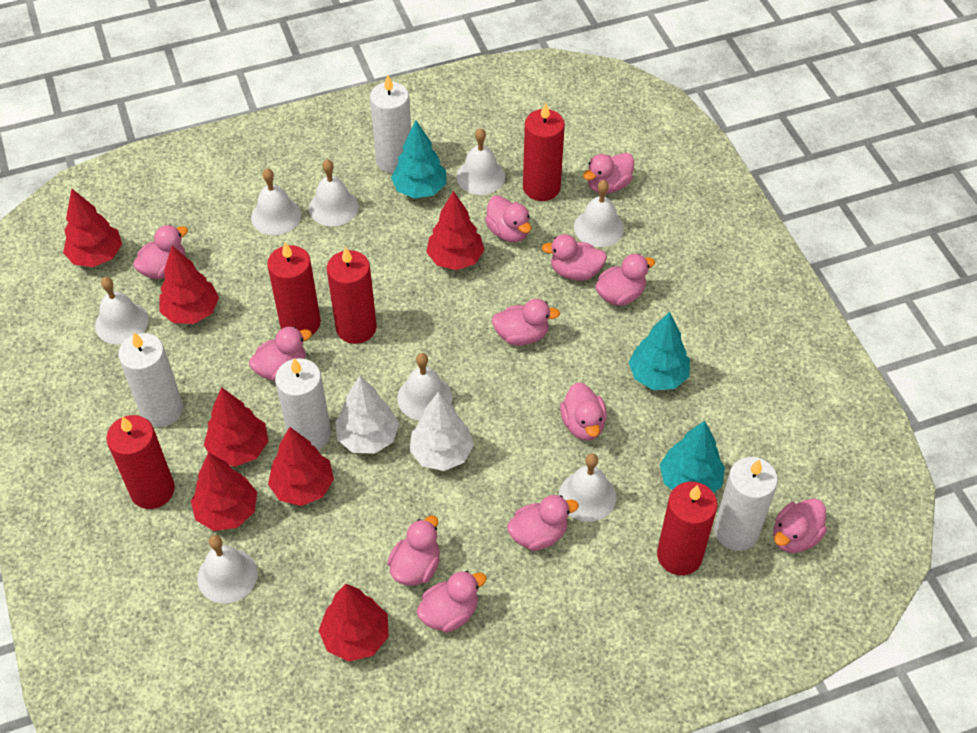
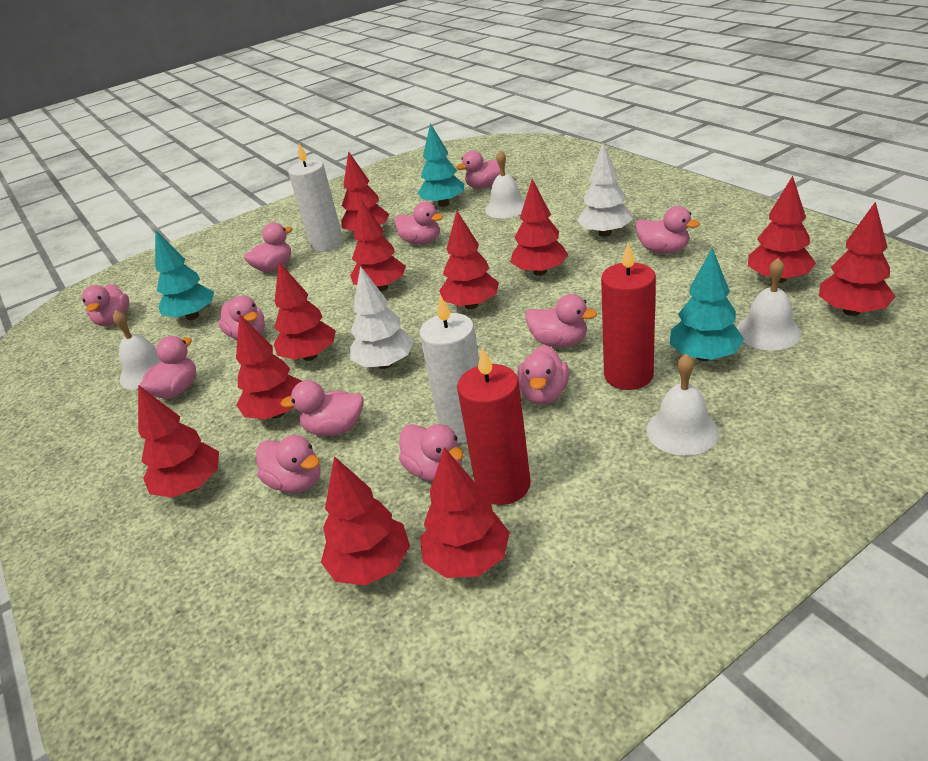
red candle: [106,415,175,509] [267,242,321,335] [327,247,377,344] [523,103,565,201] [657,482,717,575] = 5 -> [457,347,531,505] [601,243,656,390] = 2
red tree: [63,189,122,267] [160,246,219,324] [191,452,257,531] [204,387,269,467] [268,427,334,506] [319,584,389,661] [426,191,484,270] = 7 -> [138,385,219,498] [236,315,302,419] [274,262,336,361] [321,456,410,585] [341,151,390,231] [350,199,406,292] [420,447,510,578] [439,211,499,309] [510,179,568,276] [748,176,816,283] [819,202,896,316] = 11
white bell: [95,277,149,344] [197,535,258,603] [251,168,301,235] [309,159,359,226] [397,353,452,421] [456,128,505,195] [559,453,616,522] [574,180,624,247] = 8 -> [113,310,162,390] [485,150,525,218] [646,354,719,456] [736,258,801,350] = 4
white candle: [118,332,183,427] [275,358,331,450] [370,75,411,173] [714,457,778,551] = 4 -> [288,143,343,252] [420,295,479,443] = 2

